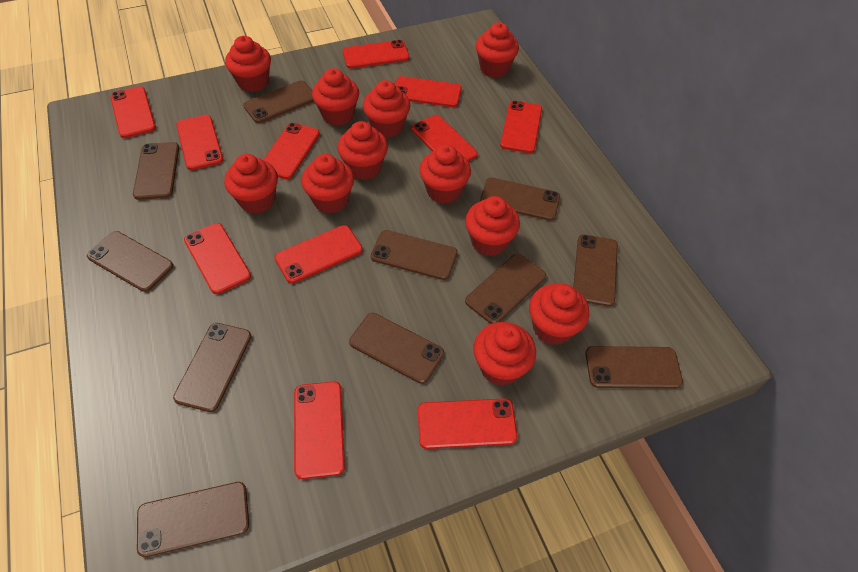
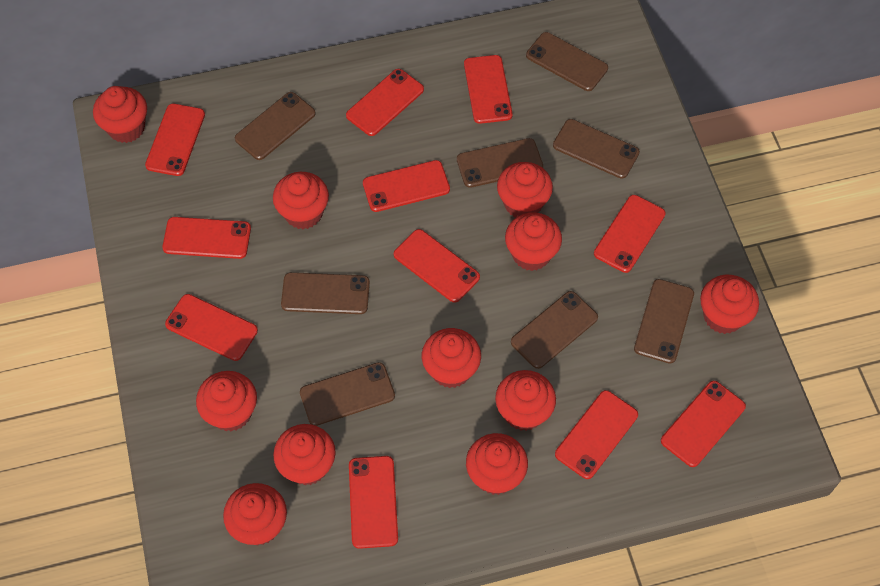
brown phone: [87,231,173,292] [133,142,179,200] [137,482,249,557] [173,323,252,412] [243,81,314,123] [349,313,444,384] [371,230,458,280] [465,254,546,324] [480,177,560,221] [573,234,618,307] [585,346,683,389] = 11 -> [235,92,316,160] [281,272,370,314] [300,362,395,426] [457,138,543,188] [511,291,598,369] [526,32,608,91] [553,119,640,179] [634,279,694,364] = 8

